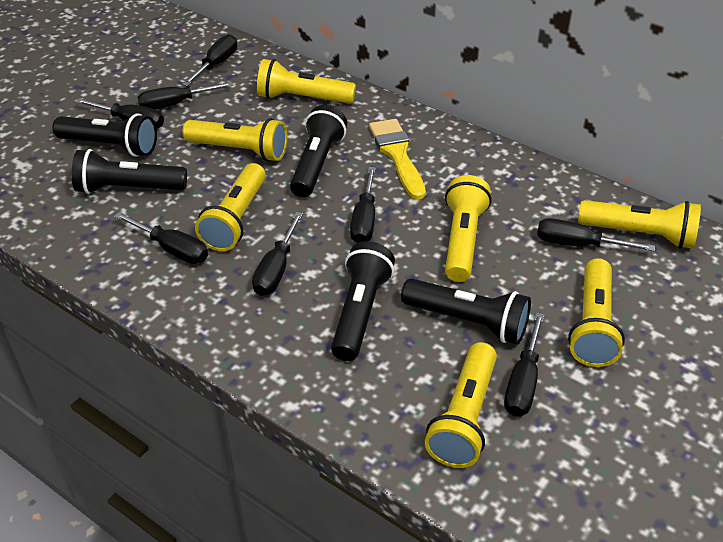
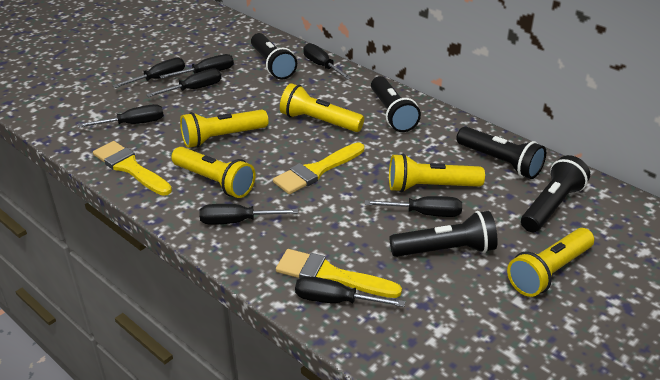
yellow brush: [369,119,426,200] = 1 -> [93,141,172,196] [273,142,364,194] [276,249,402,298] = 3
yellow flashlight: [183,118,287,161] [195,163,266,251] [257,59,356,104] [425,342,497,468] [445,175,492,282] [568,258,625,367] [578,200,701,249] = 7 -> [171,147,256,198] [180,110,268,148] [280,83,364,132] [389,154,485,192] [507,228,594,297] = 5

